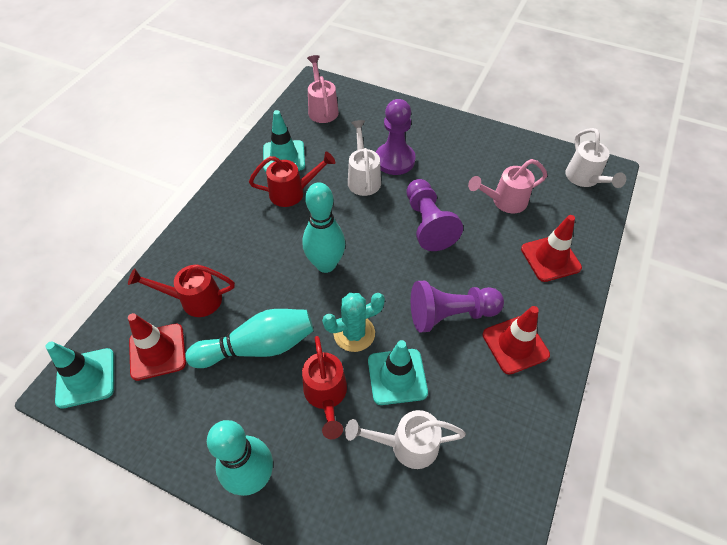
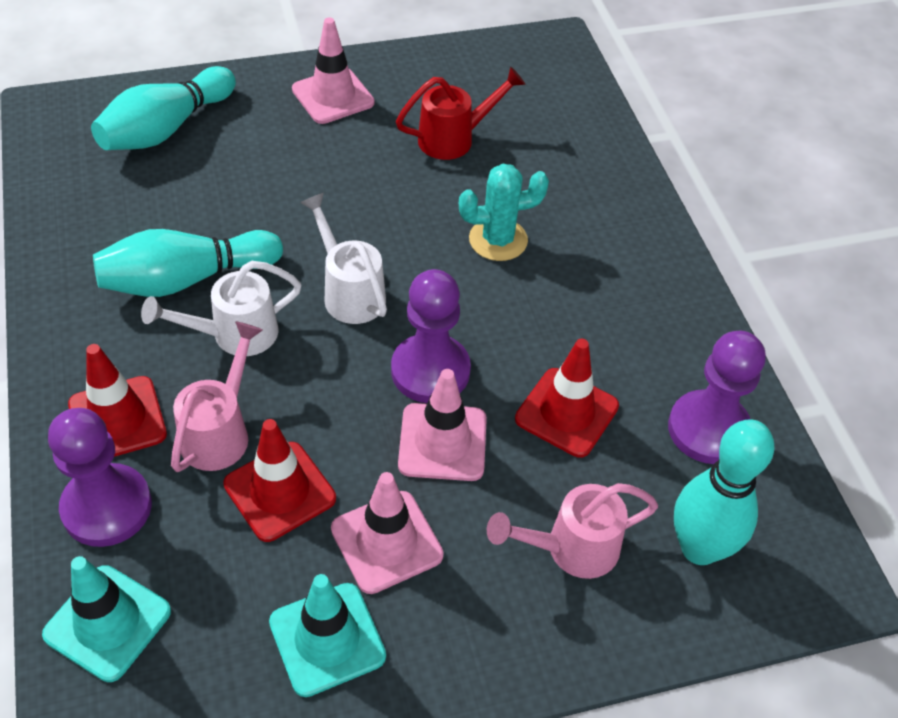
pink traffic cone: none = 0 -> [292,17,375,124] [331,472,444,594] [398,369,487,481] = 3
red watering can: [128,264,235,317] [249,152,335,207] [302,336,347,439] = 3 -> [396,67,525,160] = 1
turquoise traffic cone: [45,342,114,409] [263,110,305,172] [368,340,428,405] = 3 -> [42,556,171,682] [269,574,386,697] = 2
white watering can: [345,410,466,469] [348,120,381,196] [565,128,626,188] = 3 -> [141,261,302,356] [300,193,387,324] = 2

